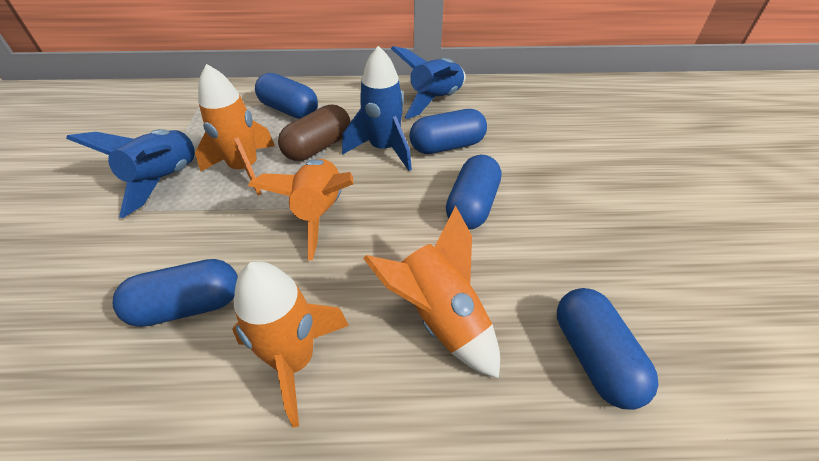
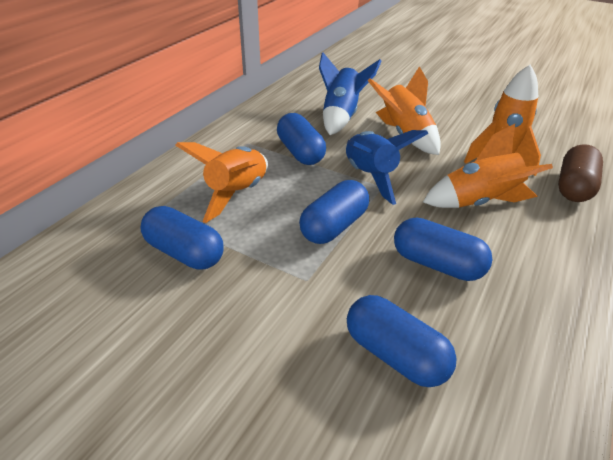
blue rocket: [66,129,201,218] [342,46,412,171] [391,46,466,119] = 3 -> [319,52,382,135] [346,130,429,205] = 2

